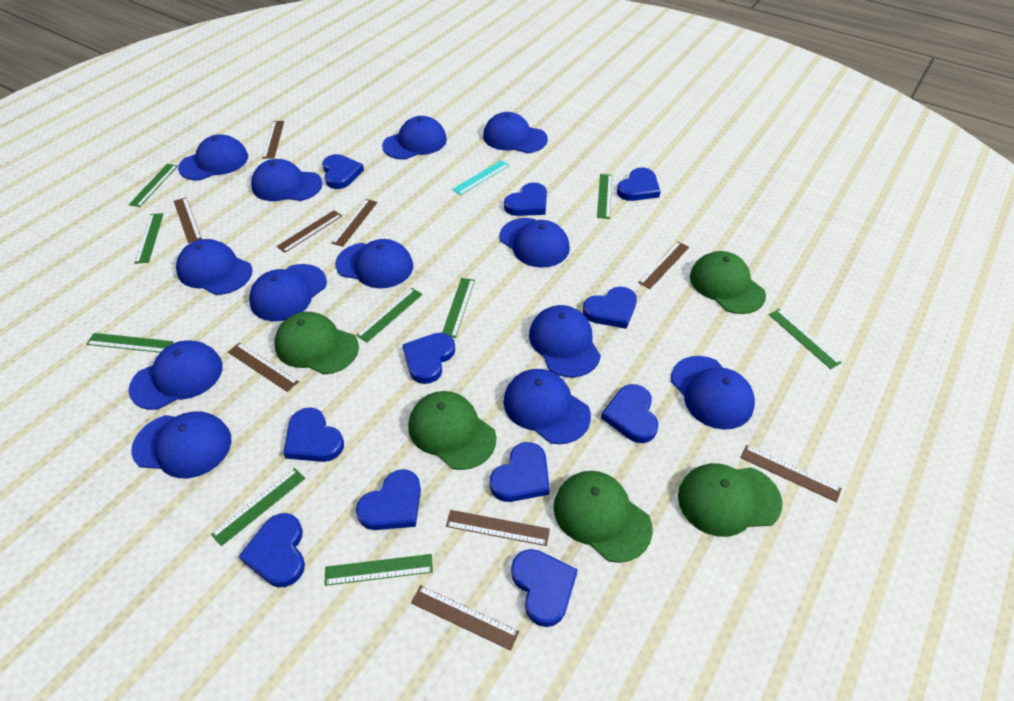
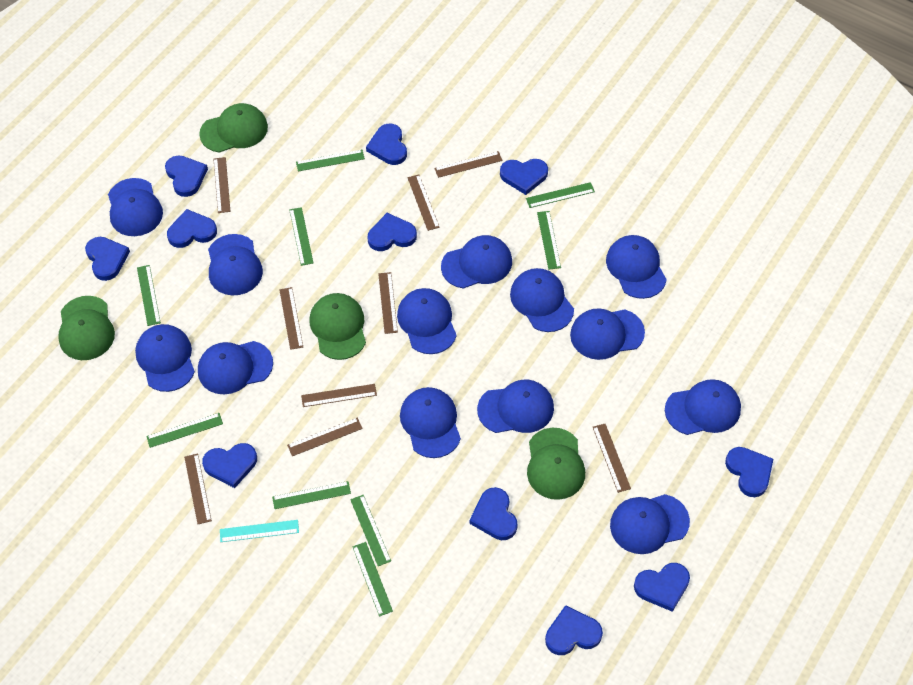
green cap: [275,312,359,375] [408,391,496,470] [554,471,653,563] [678,463,783,537] [690,251,766,314] = 5 -> [58,296,115,360] [199,103,268,153] [309,293,366,360] [527,428,585,500] = 4

